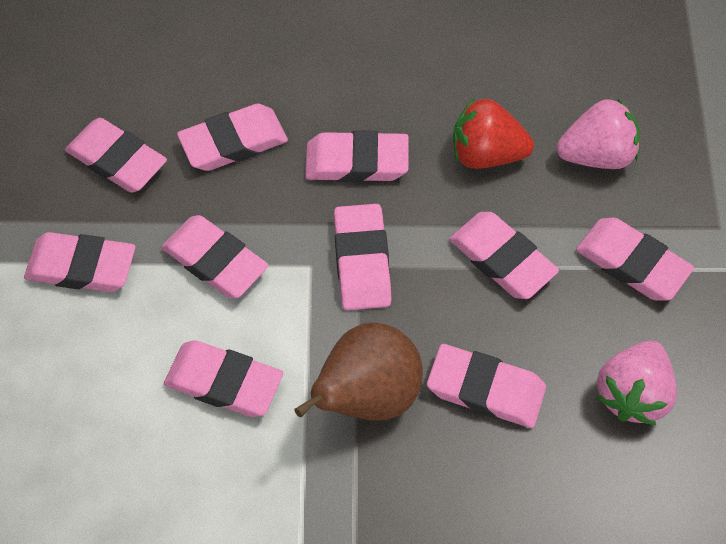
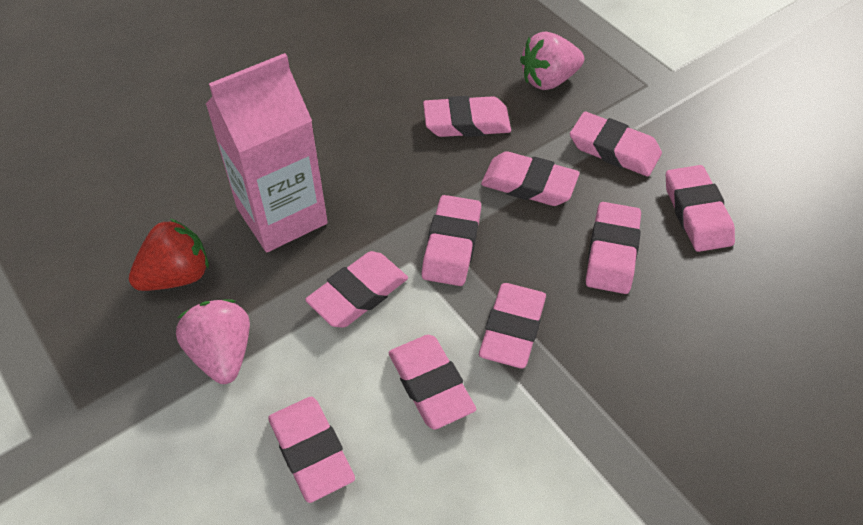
brown pear: [294,322,423,421] = 1 -> none = 0
pink carton: none = 0 -> [206,53,328,252] = 1

